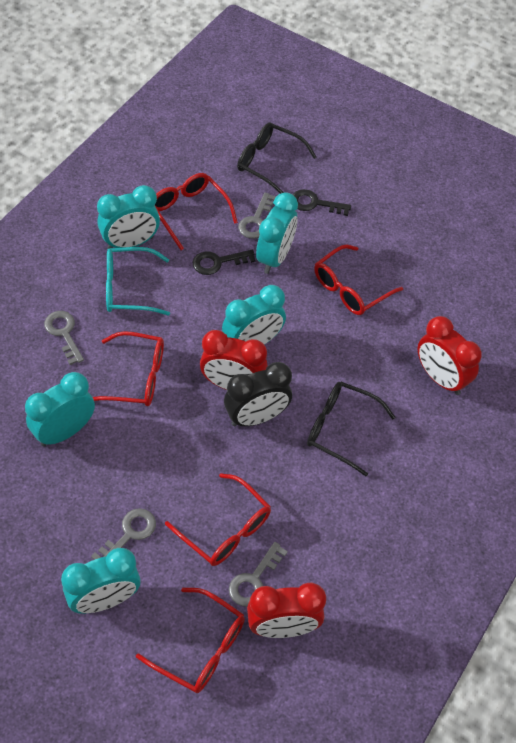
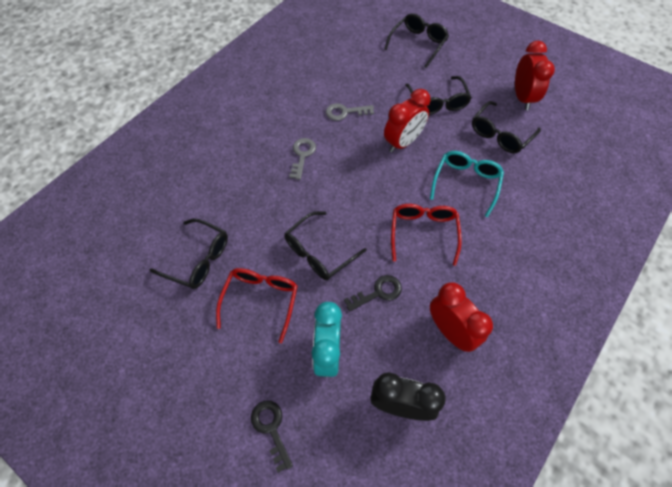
black glasses: [237,123,317,194] [307,382,396,476] = 2 -> [150,219,228,289] [284,211,367,280] [384,13,449,68] [405,76,472,115] [472,101,541,153] = 5
grey key: [44,311,84,365] [91,508,156,560] [229,542,288,606] [238,192,276,239] = 4 -> [289,138,316,180] [326,103,374,121] = 2
red glasses: [93,331,164,406] [136,588,245,693] [155,173,238,250] [165,473,271,566] [314,245,403,315] = 5 -> [216,268,298,343] [391,204,462,266] = 2
turquoise clock: [25,372,95,447] [61,548,141,614] [97,185,160,249] [222,285,286,345] [256,192,298,274] = 5 -> [311,302,342,377] = 1

